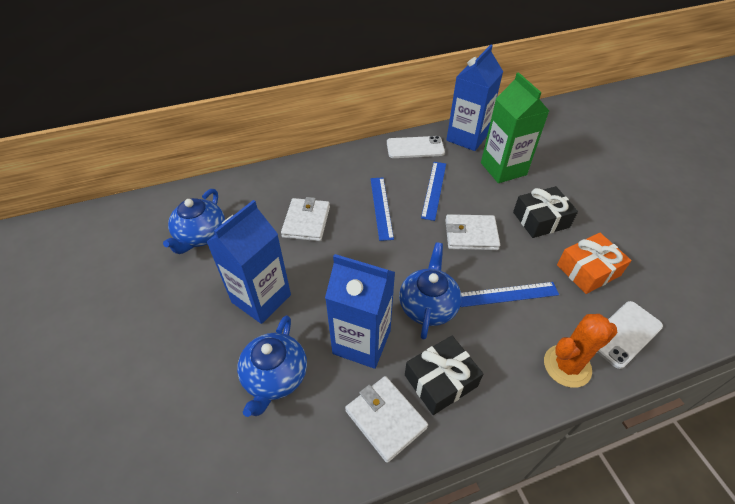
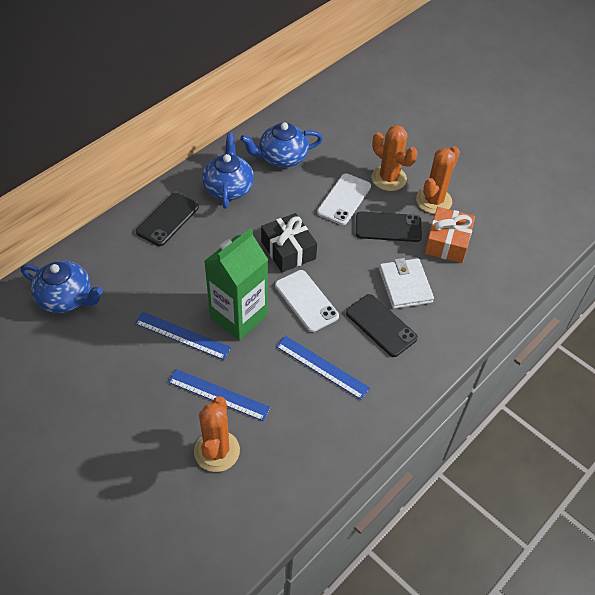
black gift: [405,336,483,415] [513,186,578,238] = 2 -> [261,213,317,272] = 1
black phone: none = 0 -> [136,193,199,246] [346,294,418,357] [356,211,422,242] = 3
blue carton: [207,200,291,324] [325,254,395,369] [447,45,503,151] = 3 -> none = 0
orange cactus: [544,314,618,388] = 1 -> [194,396,240,472] [372,125,418,191] [416,146,460,214] = 3
white wallet: [281,197,330,241] [345,376,428,463] [445,214,500,250] = 3 -> [379,258,434,309] = 1

